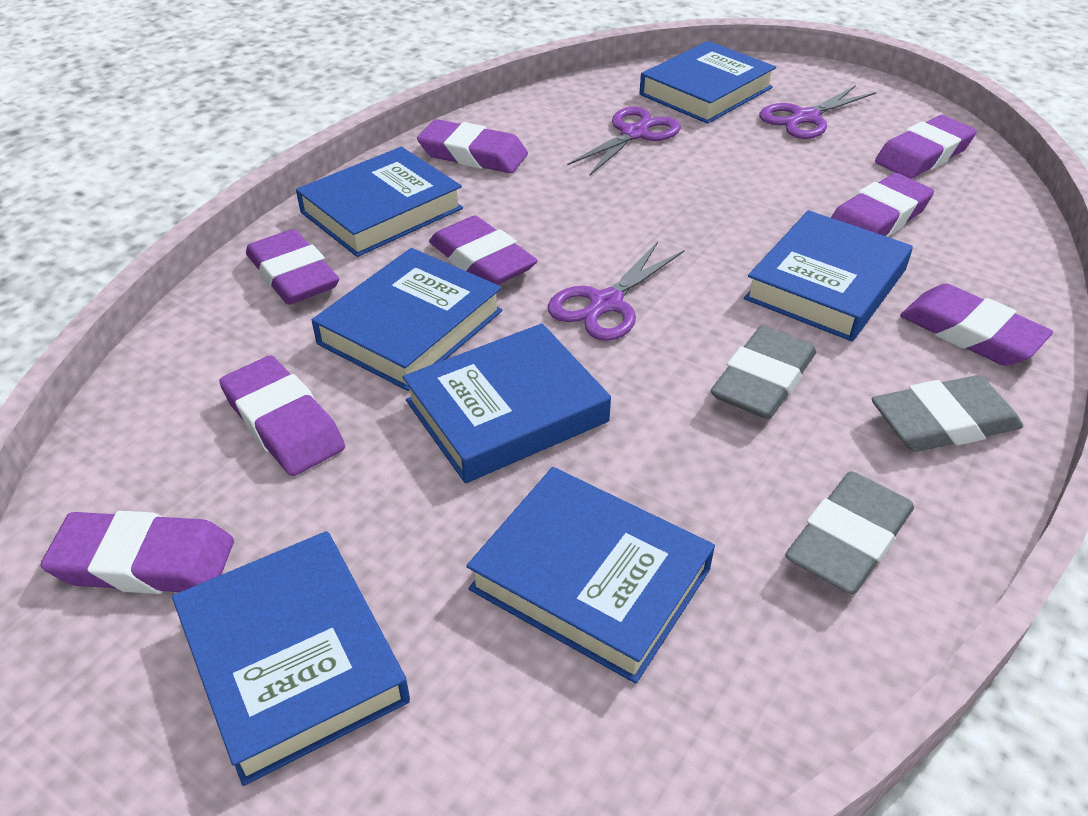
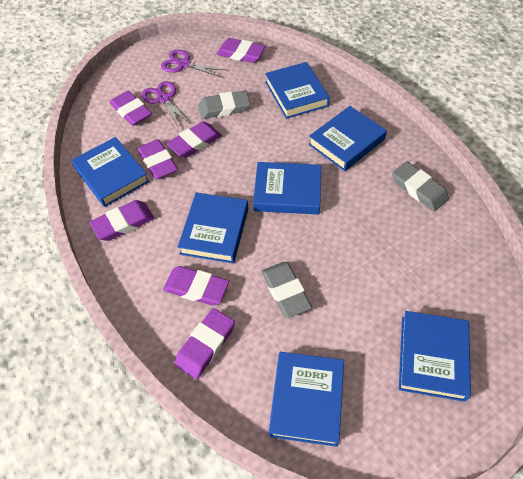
purple eraser: [40,511,234,594] [219,356,345,476] [246,229,339,305] [417,119,528,173] [429,216,538,285] [831,173,934,237] [875,115,977,179] [900,284,1053,366] = 8 -> [90,200,154,241] [109,91,152,126] [137,139,178,179] [163,266,229,306] [166,121,222,158] [174,308,235,379] [217,38,266,63] = 7
purple scissors: [548,242,684,341] [567,106,681,176] [759,85,876,139] = 3 -> [142,81,191,128] [161,50,225,78] = 2

